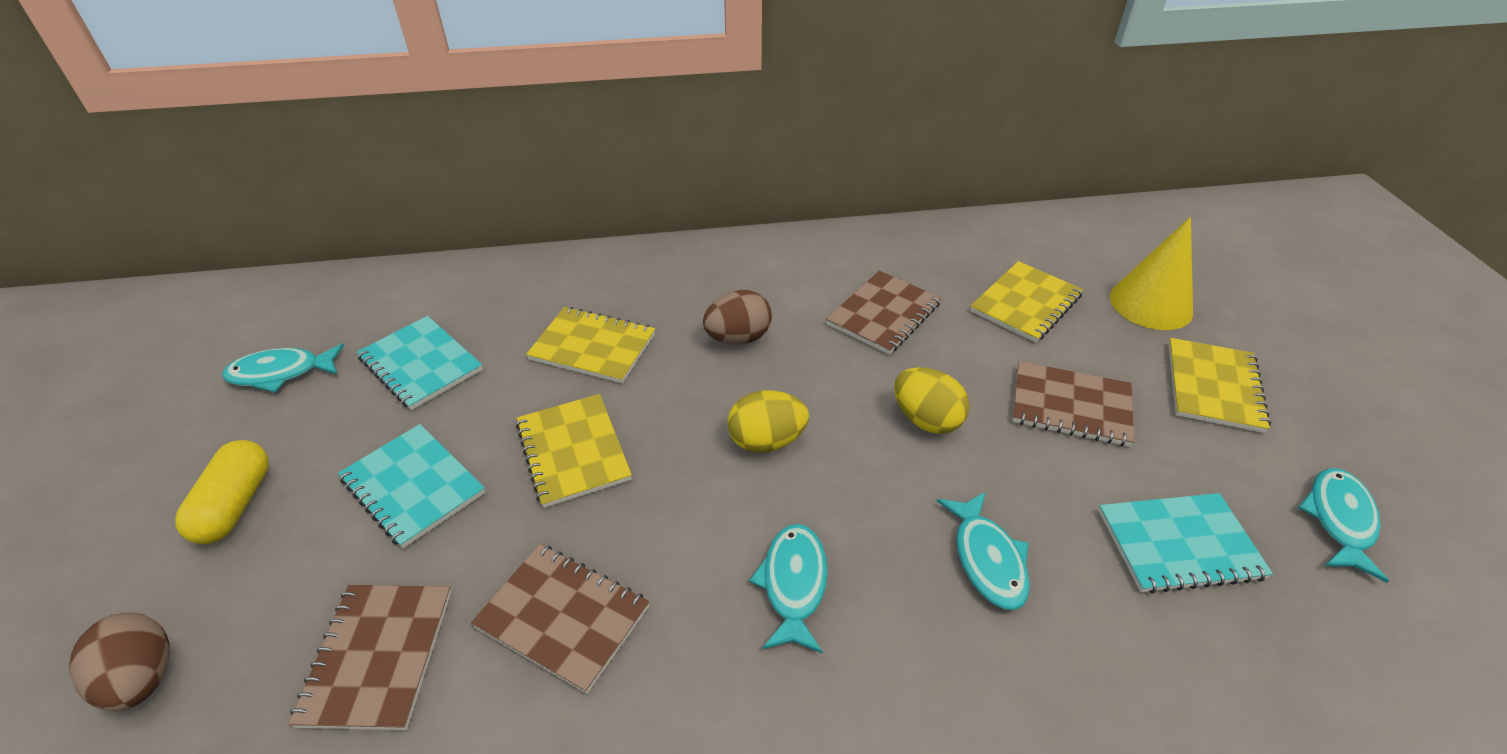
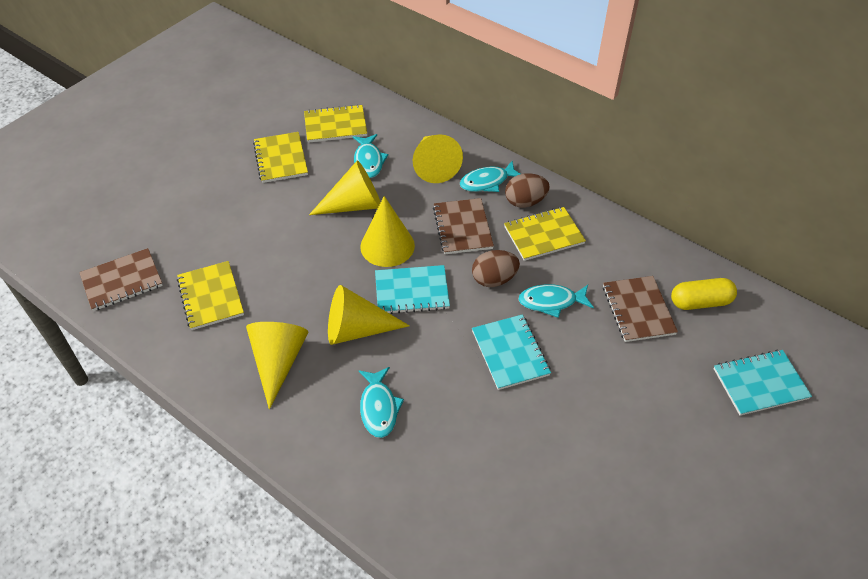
brown notebook: [288,585,451,730] [471,544,649,694] [826,271,941,355] [1012,361,1134,447] = 4 -> [79,248,163,311] [433,198,494,254] [603,276,678,342] = 3
yellow cone: [1110,217,1193,330] = 1 -> [246,322,308,409] [309,160,381,215] [328,285,410,345] [360,196,415,267] [413,134,463,183] = 5
yellow egg: [728,391,809,453] [894,367,969,434] = 2 -> none = 0

